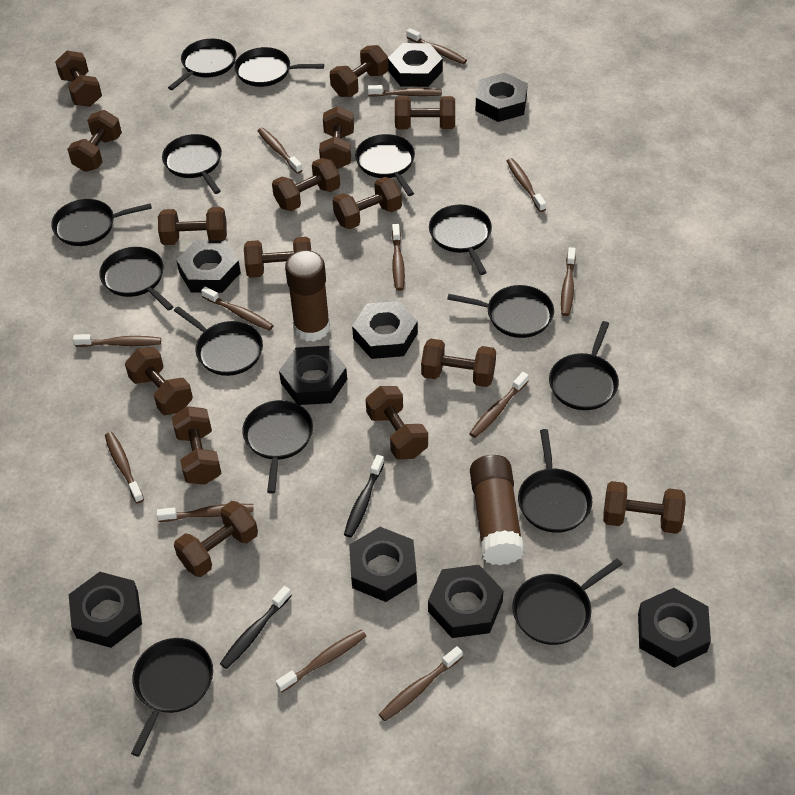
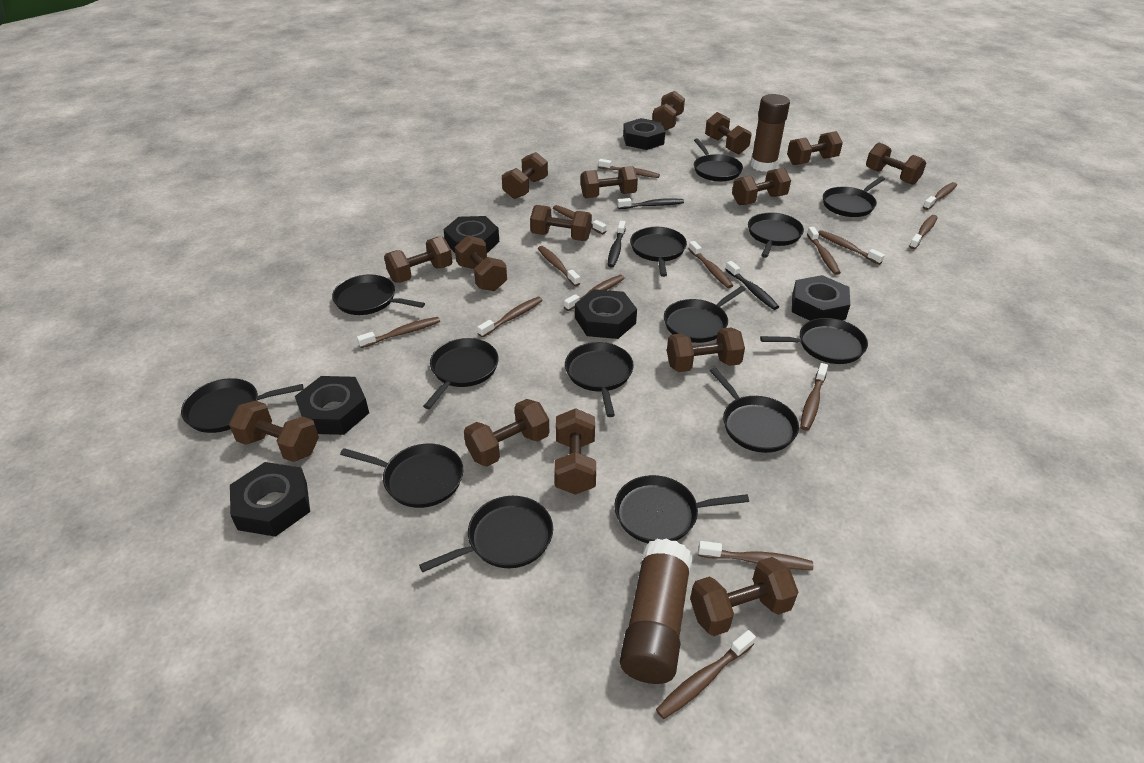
black nut: [69,572,142,648] [176,240,241,293] [279,346,347,405] [349,527,417,602] [352,301,418,359] [388,43,443,87] [428,565,504,638] [476,73,528,122] [638,588,711,668] = 9 -> [230,462,310,537] [295,376,369,435] [443,216,499,253] [575,289,637,339] [623,118,665,150] [792,275,850,321] = 6
black toothbrush: [220,586,292,669] [344,455,384,538] = 2 -> [608,221,626,267] [617,198,684,209] [725,261,779,310] = 3
brown toothbrush: [73,334,161,347] [105,432,144,503] [157,504,254,522] [201,286,273,331] [258,128,303,174] [276,629,366,693] [368,85,442,97] [379,646,463,721] [392,224,405,291] [406,28,467,64] [469,372,529,438] [507,158,546,212] [561,247,576,316] = 13 -> [357,317,440,348] [477,297,543,337] [538,246,580,286] [553,205,606,234] [564,275,625,311] [598,159,660,178] [656,630,756,719] [689,241,733,288] [698,541,813,570] [800,363,828,431] [807,227,841,275] [818,230,885,265] [909,215,938,249] [923,182,957,210] = 14

